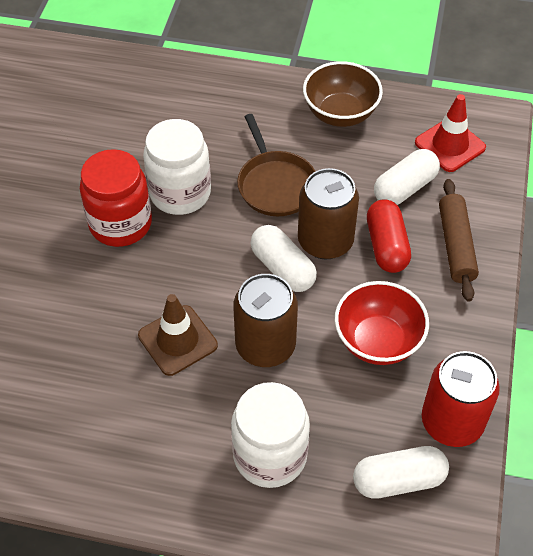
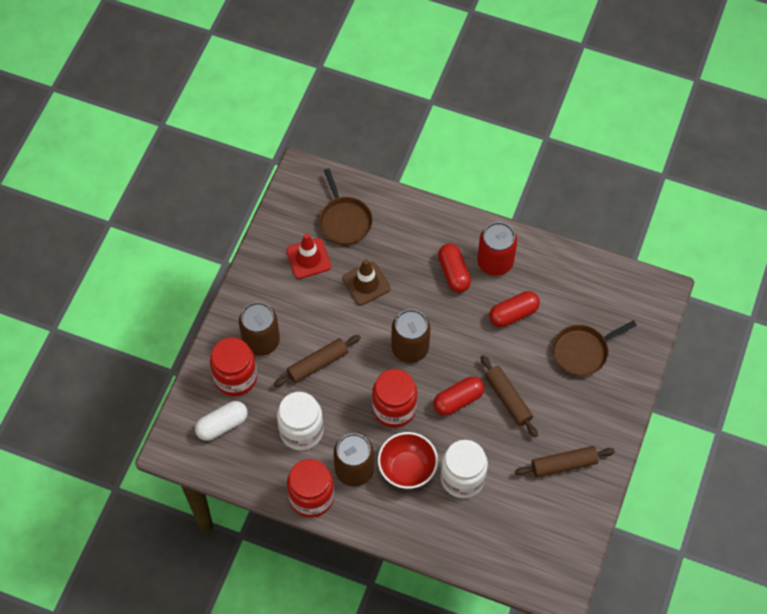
brown bowl: [303,61,383,127] = 1 -> none = 0
brown can: [233,274,298,367] [298,168,359,260] = 2 -> [239,302,280,356] [334,433,374,487] [391,309,430,363] = 3
brown pan: [237,114,316,216] = 1 -> [319,168,373,245] [552,320,637,376] = 2
brown rolling pin: [439,179,479,302] = 1 -> [274,335,361,387] [481,355,538,437] [515,446,615,477] = 3
red capsule: [367,199,411,273] = 1 -> [433,376,484,416] [438,243,471,293] [489,291,540,327] = 3
red jar: [80,149,152,247] = 1 -> [210,338,257,396] [287,459,334,518] [372,369,417,428] = 3
white capsule: [250,225,317,292] [353,446,449,499] [374,149,440,205] = 3 -> [195,401,248,441] = 1

